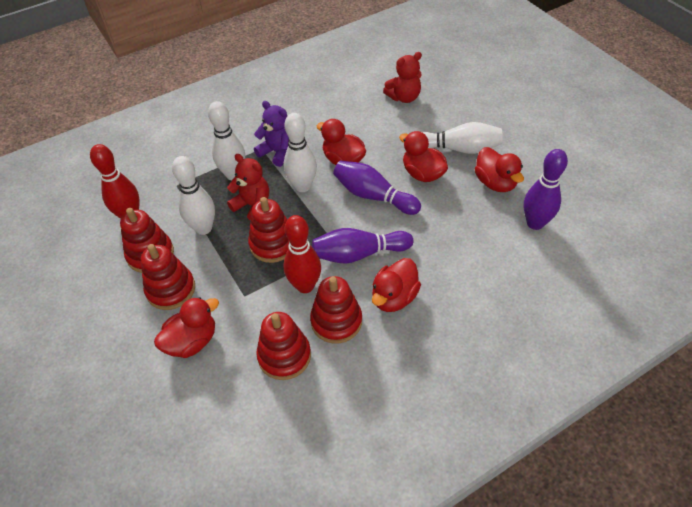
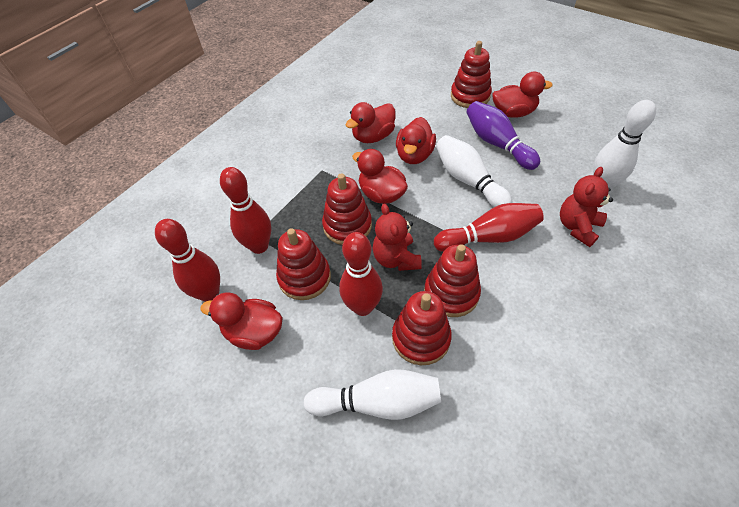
purple bowling pin: [312,228,413,264] [333,161,421,215] [524,149,568,230] = 3 -> [467,101,540,170] = 1
purple teddy bear: [254,101,289,167] = 1 -> none = 0
red bowling pin: [90,144,139,219] [283,215,321,293] = 2 -> [155,219,220,302] [220,167,271,254] [339,232,383,316] [434,203,544,252] = 4
white bowling pin: [172,156,215,235] [208,101,245,180] [284,113,317,192] [422,122,502,154] = 4 -> [304,369,441,420] [436,135,512,207] [593,100,656,189] = 3

